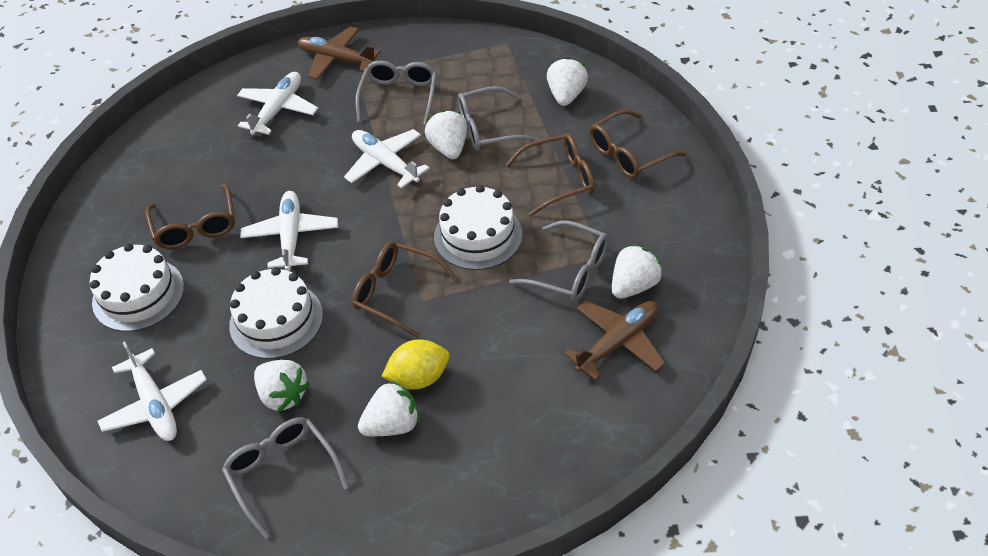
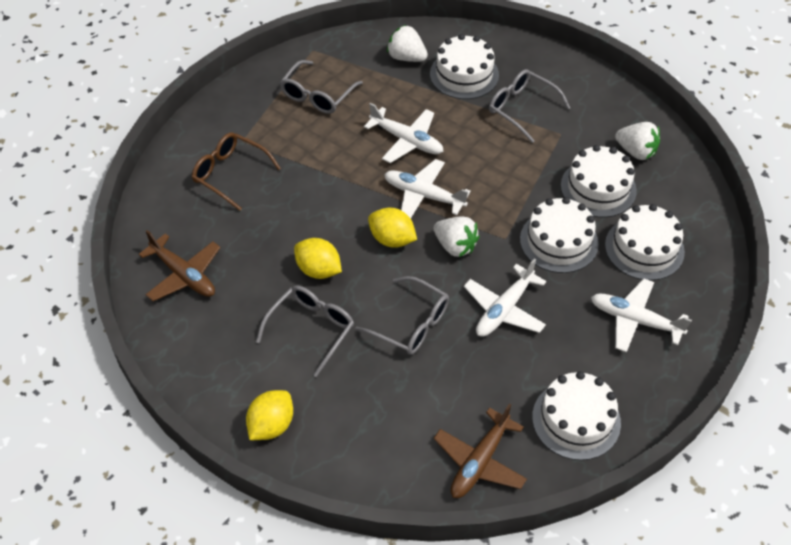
brown glasses: [145,184,235,249] [352,242,457,338] [505,133,595,216] [589,110,687,179] = 4 -> [192,133,281,211] = 1
white cake: [90,243,184,332] [229,267,323,359] [434,185,522,270] = 3 -> [430,34,499,99] [520,197,599,273] [532,371,621,460] [561,145,637,217] [605,204,685,281] = 5
white strawberry: [254,360,310,412] [358,381,419,436] [425,110,467,159] [547,57,588,106] [612,244,663,299] = 5 -> [387,25,428,62] [434,216,479,257] [615,122,660,160] = 3
yellow lemon: [382,339,449,389] = 1 -> [246,390,293,440] [294,238,342,279] [368,208,417,248] = 3

